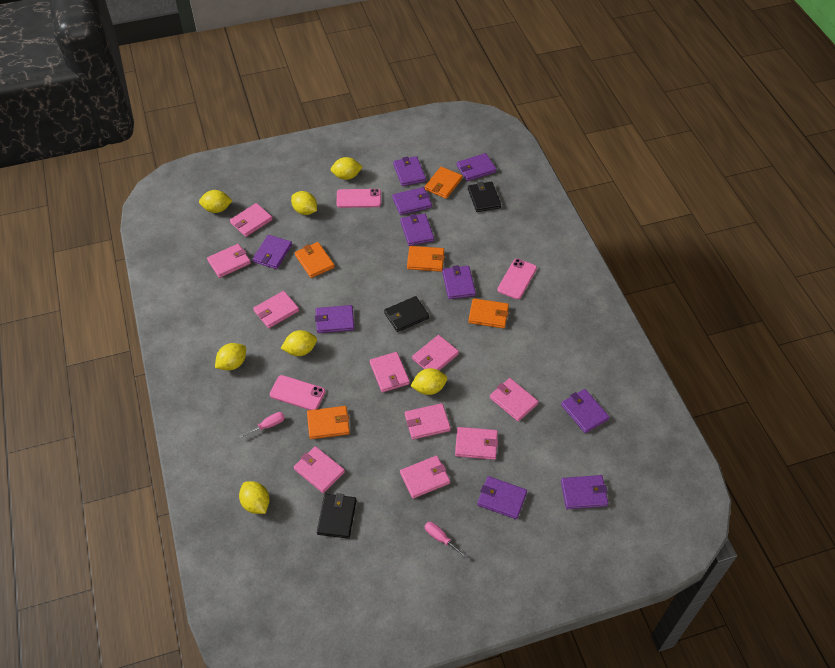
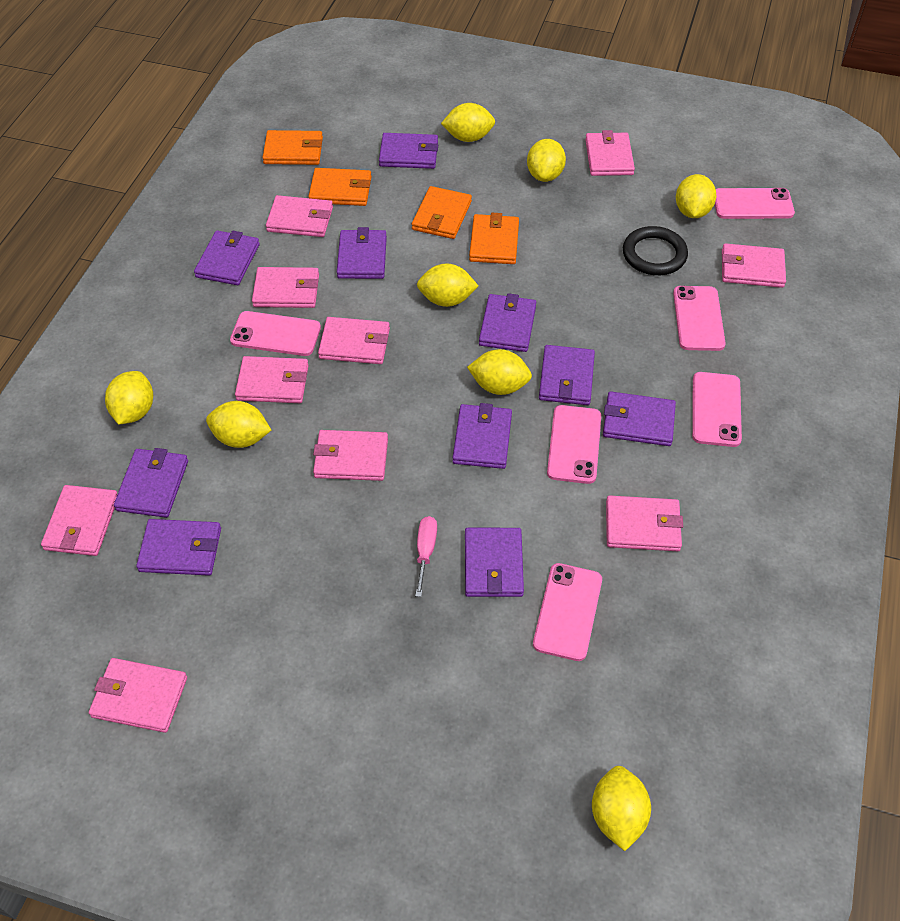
black ring: none = 0 -> [623,226,688,275] = 1
black wallet: [317,493,357,539] [384,296,429,332] [468,181,501,212] = 3 -> none = 0
orange wallet: [295,242,335,278] [307,406,350,439] [407,246,445,272] [425,167,462,199] [468,298,509,328] = 5 -> [262,130,323,165] [308,168,371,206] [412,186,472,239] [469,213,519,264] = 4
pink phone: [270,375,325,410] [336,189,381,208] [497,259,537,299] = 3 -> [230,311,321,356] [533,563,602,661] [547,405,601,484] [673,286,726,351] [692,372,742,447] [715,188,795,219] = 6
pink screwdriver: [239,412,285,438] [425,522,467,558] = 2 -> [415,516,437,597] = 1
yellow lemon: [199,190,232,213] [215,343,246,371] [239,481,270,514] [281,330,317,356] [291,191,317,215] [331,157,363,180] [411,368,447,395] = 7 -> [105,371,153,425] [206,401,271,448] [417,264,478,307] [441,103,495,142] [467,349,532,395] [527,139,566,182] [592,766,651,851] [676,174,716,218] = 8

